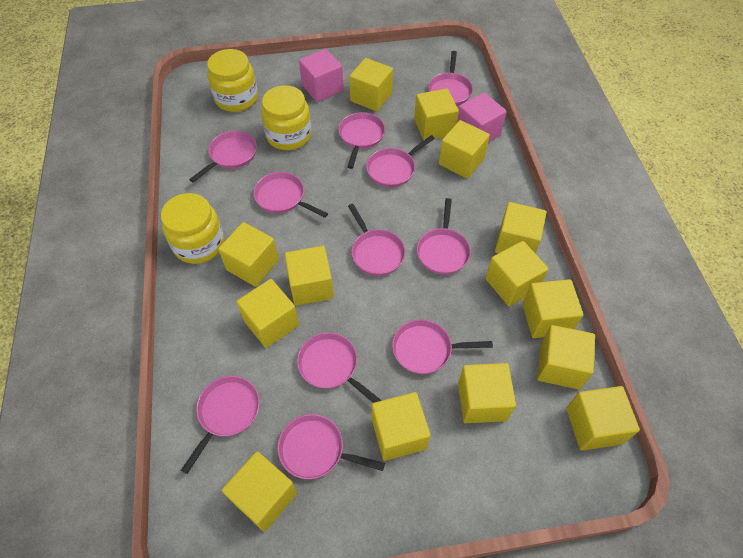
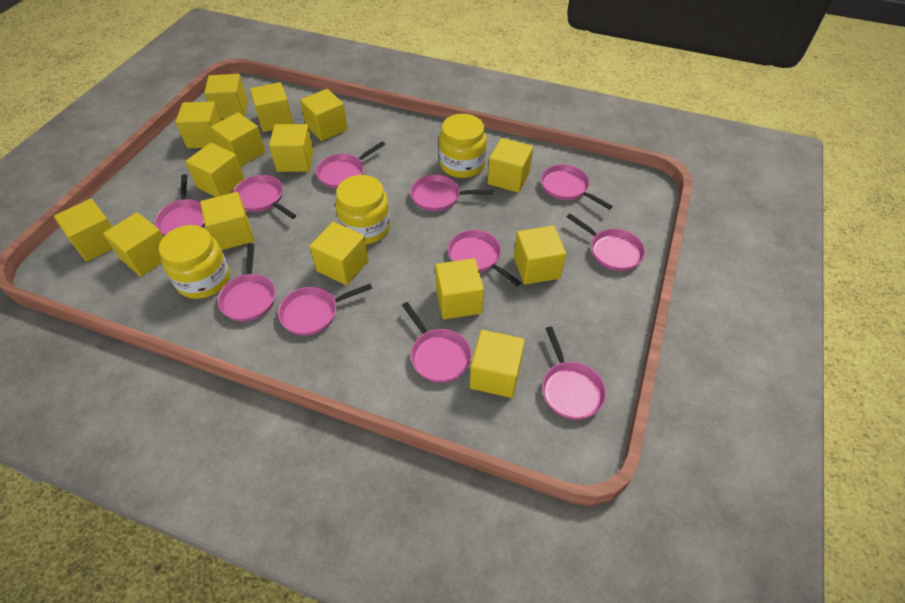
pink cube: [299,49,344,102] [457,92,507,142] = 2 -> none = 0
yellow cube: [218,222,279,287] [222,451,297,532] [236,279,299,348] [284,246,334,306] [349,58,393,111] [372,392,431,461] [414,88,459,140] [439,120,490,179] [458,363,516,423] [485,241,549,306] [495,202,547,253] [522,279,583,338] [537,325,595,390] [567,386,640,451] = 14 -> [54,199,113,262] [103,212,163,276] [176,101,222,149] [185,143,245,197] [200,192,254,250] [204,74,248,119] [211,113,265,167] [250,82,294,132] [269,124,314,172] [300,89,348,141] [310,222,369,285] [435,258,484,319] [470,330,525,398] [488,138,533,193] [514,226,566,285] = 15

